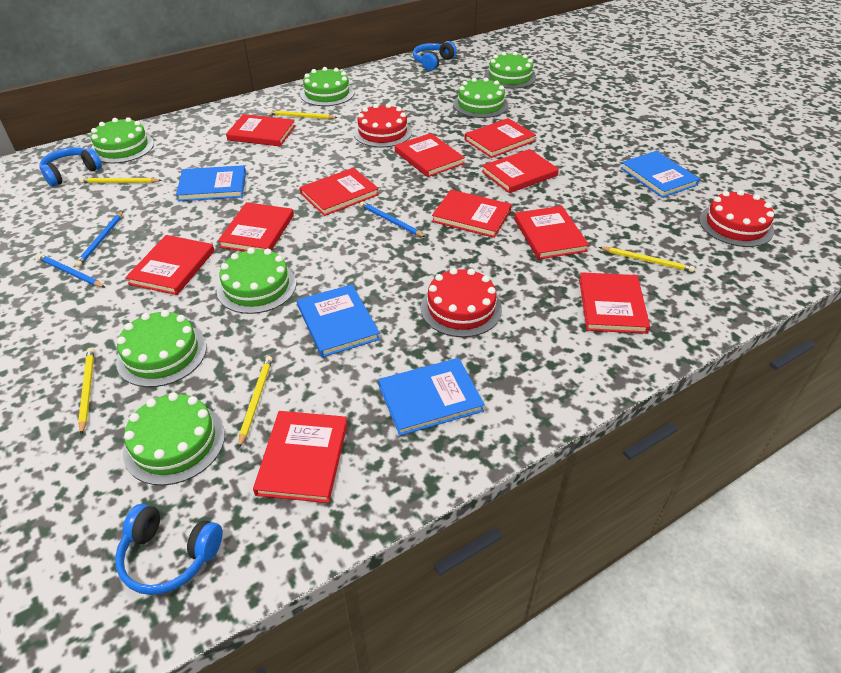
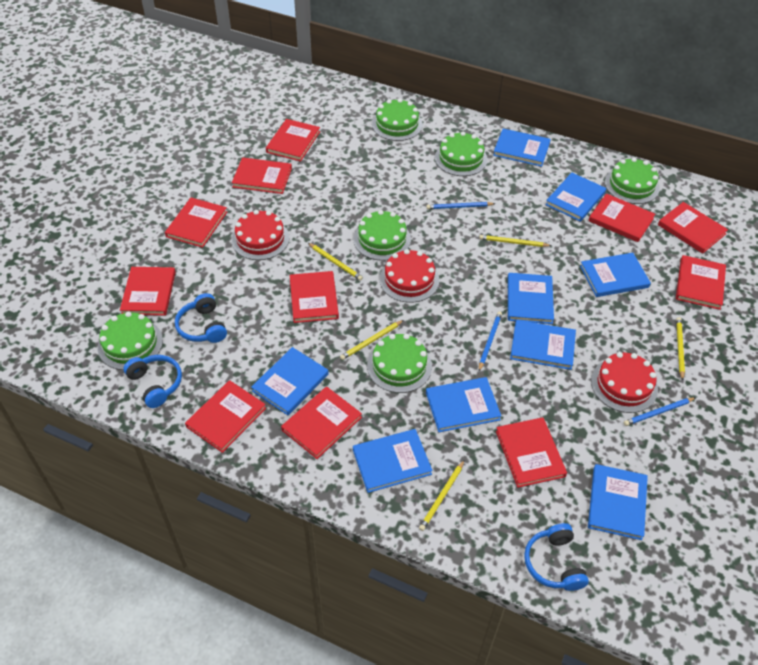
blue book: [176,165,246,201] [297,284,380,357] [379,358,485,436] [620,151,700,198] = 4 -> [251,347,329,415] [353,429,433,493] [426,377,501,432] [493,129,551,167] [508,273,554,324] [510,320,576,370] [545,172,606,222] [580,253,651,297] [588,464,648,540] = 9
green cake: [90,117,154,163] [116,310,206,387] [123,392,225,485] [217,248,296,314] [300,67,354,106] [453,77,509,118] [484,52,536,89] = 7 -> [98,311,163,370] [354,210,411,261] [367,334,432,393] [372,98,423,141] [435,131,488,176] [605,158,660,204] = 6

